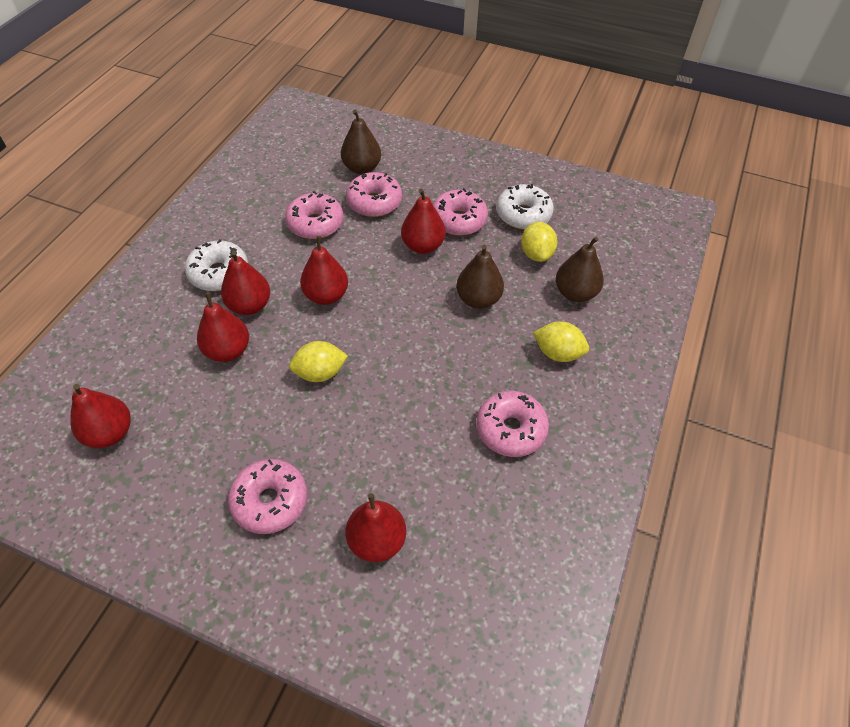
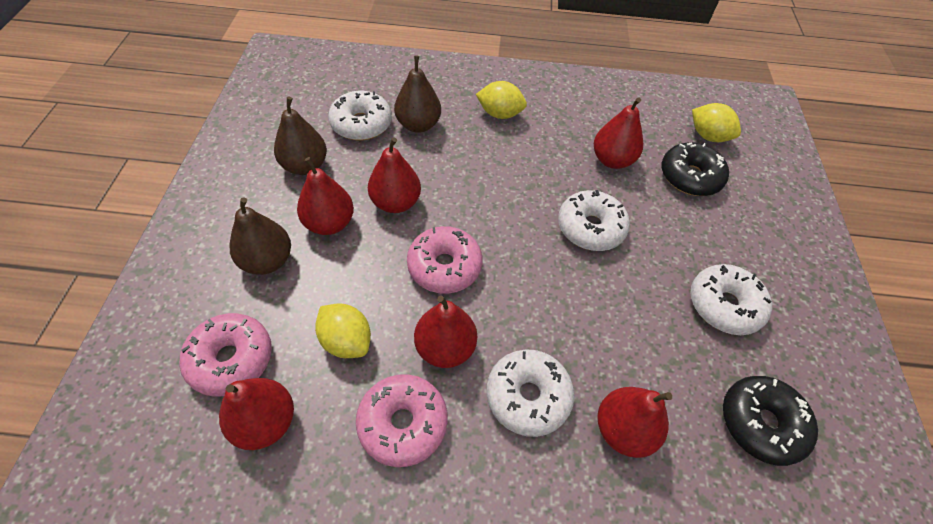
black donut: none = 0 -> [661,142,729,196] [723,376,818,466] = 2
pink donut: [228,459,307,534] [285,191,344,239] [346,172,402,217] [433,188,488,236] [476,391,549,457] = 5 -> [179,313,272,396] [356,374,448,467] [407,226,482,294] = 3
white donut: [185,239,248,291] [496,184,554,230] = 2 -> [328,91,392,140] [487,350,575,437] [558,190,630,251] [690,264,772,335] = 4

